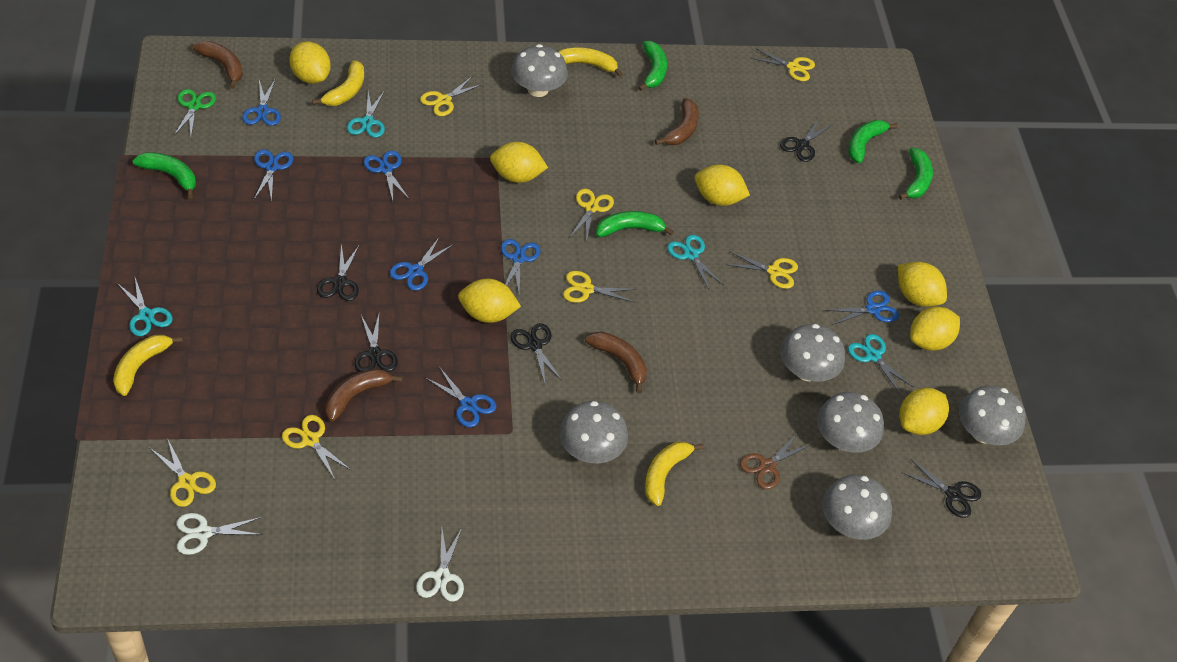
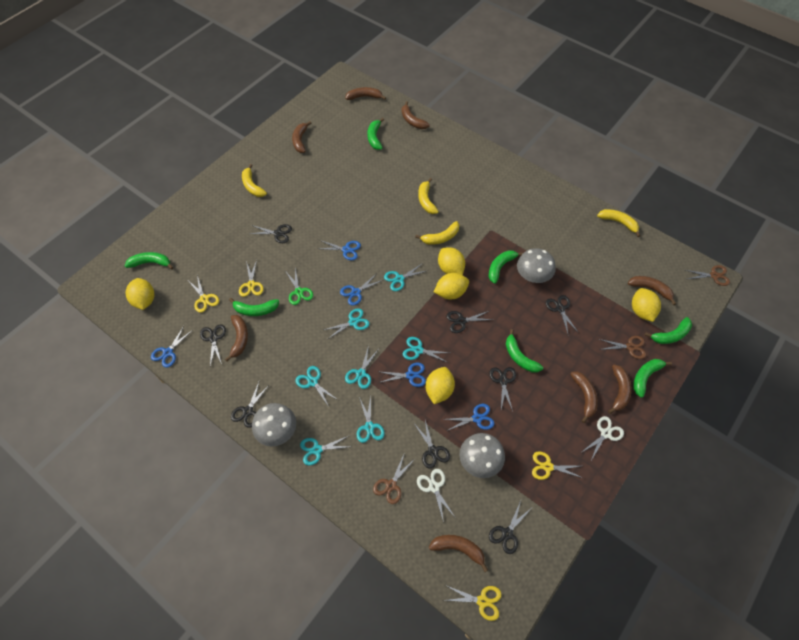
black scissors: [317,244,359,301] [354,315,398,372] [510,323,563,384] [780,119,832,162] [902,459,981,518] = 5 -> [200,324,226,366] [231,382,270,428] [250,224,292,243] [413,420,450,469] [446,311,492,333] [489,367,516,411] [489,501,531,554] [546,295,578,333] = 8
blue scissors: [242,78,281,126] [254,149,293,202] [363,150,410,201] [389,238,453,291] [426,368,496,428] [501,239,541,293] [826,291,899,325] = 7 -> [151,326,193,368] [319,240,361,260] [340,273,383,306] [379,363,426,387] [444,404,495,431] = 5
brown banana: [193,41,243,89] [325,369,402,422] [585,332,647,393] [655,98,699,145] = 4 -> [225,315,248,361] [292,121,311,153] [345,87,386,100] [402,101,430,129] [429,535,488,572] [570,371,598,423] [608,365,632,414] [628,276,676,305] = 8
brown scissors: [740,432,812,489] = 1 -> [373,452,416,504] [599,336,646,359] [685,265,730,286] = 3
green banana: [133,152,196,199] [596,211,674,237] [638,41,667,91] [848,120,898,163] [899,148,933,200] = 5 -> [125,252,173,270] [229,298,279,316] [367,118,384,150] [488,250,523,284] [506,329,543,373] [633,359,672,398] [645,317,692,344] = 7
grey mushroom: [511,44,568,97] [560,401,628,463] [781,324,845,382] [817,392,884,453] [822,475,892,540] [959,386,1026,445] = 6 -> [252,403,296,446] [459,433,505,478] [517,248,556,283] = 3
turquoise scissors: [117,278,173,336] [347,91,385,138] [667,235,724,289] [848,334,914,394] = 4 -> [296,366,338,407] [300,435,350,465] [324,308,370,339] [345,345,379,389] [357,397,385,443] [384,263,426,291] [403,337,449,362] = 7
yellow lemon: [289,41,331,84] [458,279,521,323] [490,142,548,183] [695,165,750,206] [898,262,947,307] [900,388,949,435] [910,307,960,351] = 7 -> [125,278,154,310] [426,367,455,404] [434,273,469,299] [438,247,465,275] [632,288,661,322] = 5
yellow scissors: [150,438,216,507] [282,415,352,480] [420,77,483,116] [563,271,637,303] [570,189,614,243] [726,252,798,289] [751,48,815,81] = 7 -> [189,275,219,313] [239,260,264,297] [445,586,501,621] [532,451,583,480] = 4

